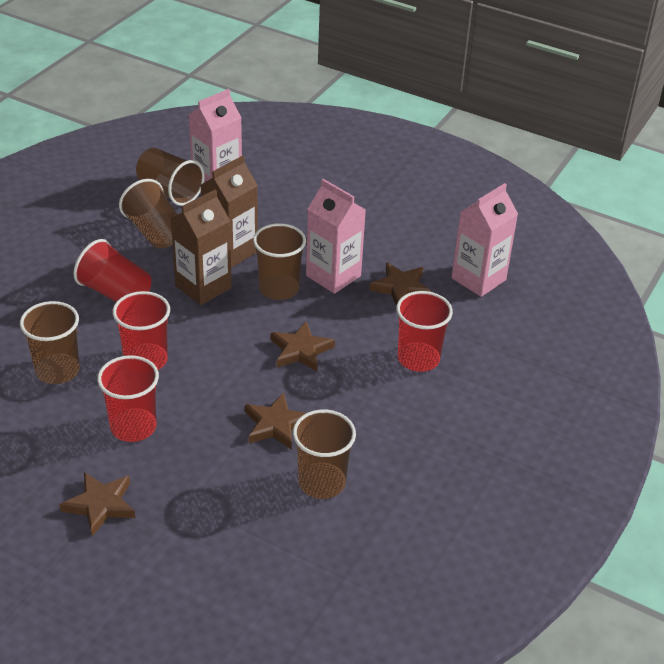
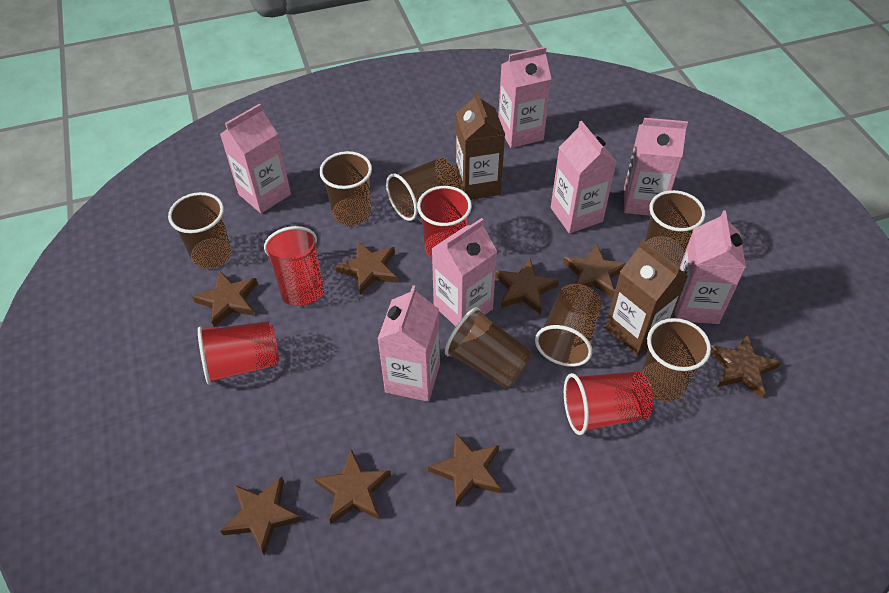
brown cup: [20,301,80,384] [119,179,178,249] [136,148,205,206] [253,223,306,300] [293,410,356,499] = 5 -> [168,192,232,269] [319,151,372,226] [386,158,459,221] [445,307,531,388] [535,284,602,367] [642,318,711,401] [645,190,705,265] = 7
brown star: [59,472,135,536] [245,392,306,450] [271,322,335,372] [370,263,431,306] = 4 -> [192,271,258,328] [221,477,302,555] [314,449,391,524] [335,241,397,295] [428,432,501,507] [495,259,559,314] [563,244,626,298] [710,334,781,398] = 8
pink carton: [189,89,242,182] [306,179,366,294] [451,183,518,297] = 3 -> [220,103,291,213] [377,285,440,402] [431,218,497,326] [498,47,551,148] [551,121,617,233] [624,118,688,216] [675,210,746,324] = 7

